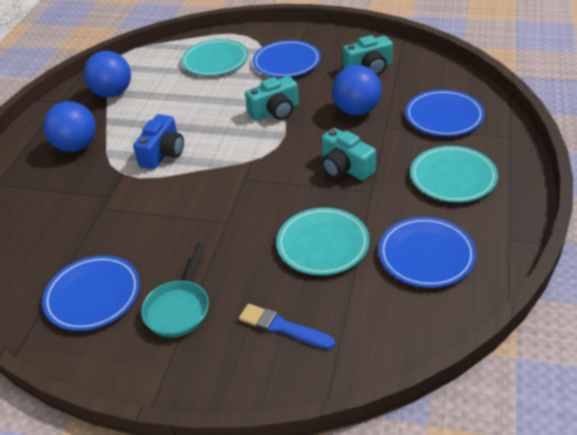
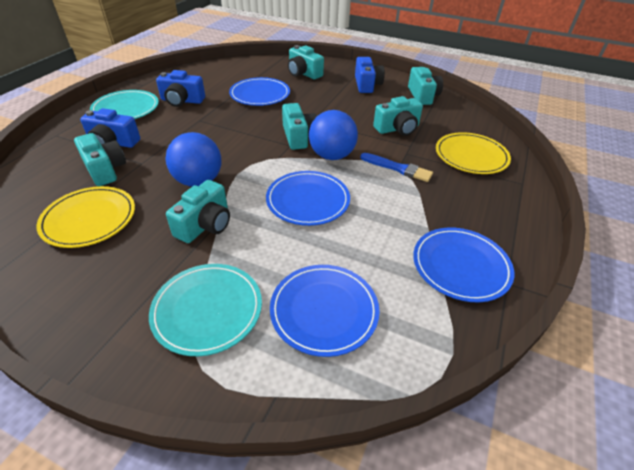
blue ball: [43,101,96,152] [84,51,131,97] [332,65,382,115] = 3 -> [166,132,221,187] [309,110,358,160] = 2
blue camera: [133,114,184,169] = 1 -> [80,108,140,148] [156,70,205,107] [355,57,385,93] = 3
turquoise camera: [245,76,299,121] [321,128,376,181] [343,35,393,75] = 3 -> [74,133,126,186] [166,180,230,243] [282,103,317,150] [288,45,324,79] [373,96,423,136] [408,67,443,105] = 6
turquoise pan: [141,242,209,337] = 1 -> none = 0
turquoise plate: [181,39,249,76] [276,208,370,275] [410,146,498,202] = 3 -> [90,90,159,119] [149,264,262,356] = 2
yellow plate: none = 0 -> [37,186,135,248] [436,132,511,174] = 2

